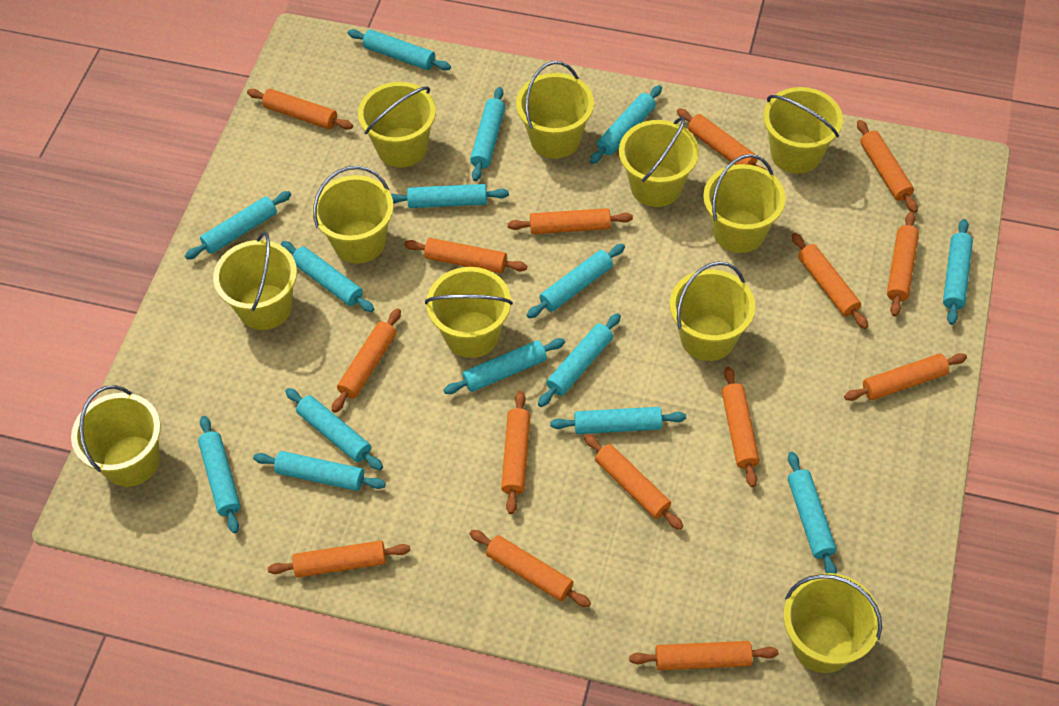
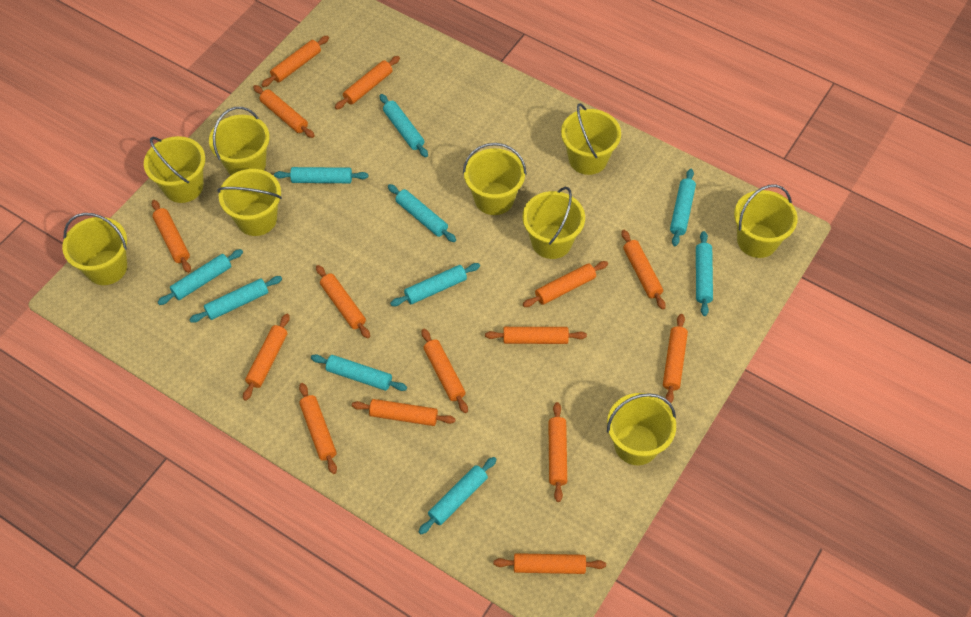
turquoise rolling pin: [185,191,291,259] [198,416,241,533] [253,451,386,491] [281,241,374,312] [285,388,383,470] [348,29,451,71] [391,184,509,208] [443,338,565,394] [470,87,505,181] [527,244,625,318] [538,313,621,407] [550,407,686,434] [590,85,662,164] [788,452,837,574] [943,219,973,325] = 15 -> [157,249,243,305] [189,276,282,323] [274,167,368,183] [311,354,407,391] [380,94,428,157] [388,184,456,242] [390,263,480,306] [419,457,497,534] [670,169,696,246] [696,231,713,316] = 10
yellow bucket: [71,385,161,487] [213,232,297,330] [312,166,394,264] [358,82,436,168] [425,267,513,358] [516,61,594,159] [619,116,699,207] [670,261,755,361] [703,154,786,253] [763,87,843,174] [783,573,882,673] = 11 -> [62,213,127,285] [144,136,205,203] [209,107,270,175] [217,169,282,236] [463,143,526,215] [522,187,585,259] [561,103,621,175] [607,393,676,465] [734,184,798,258] = 9

